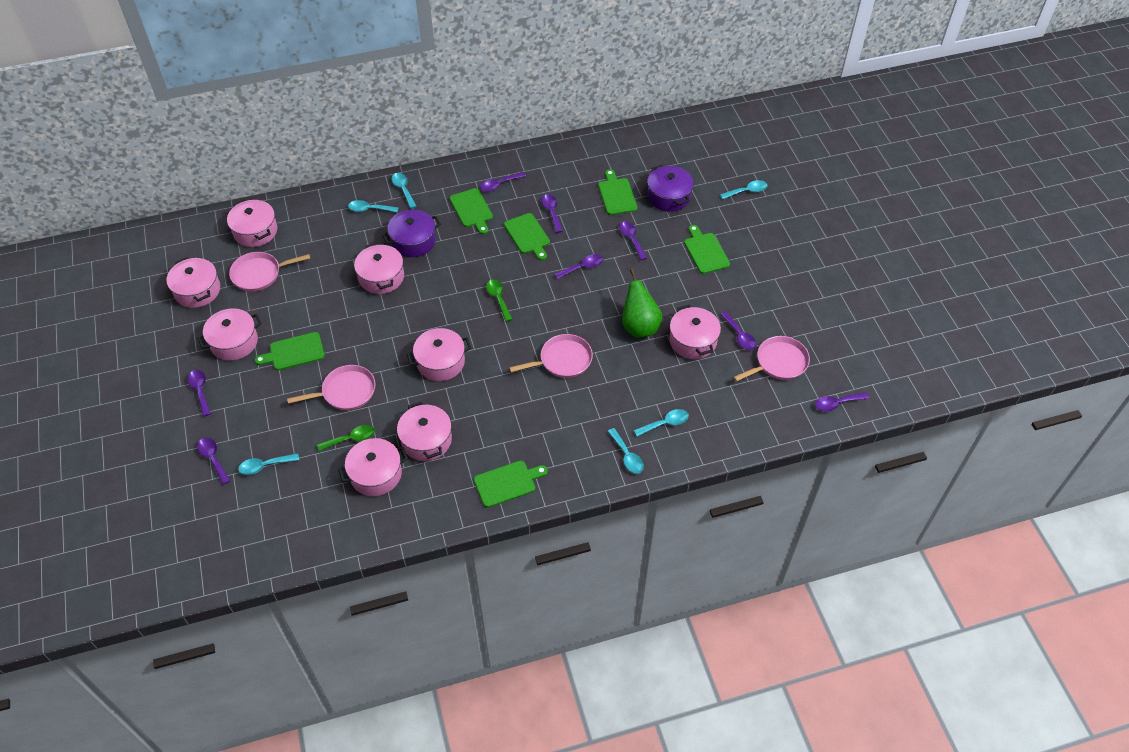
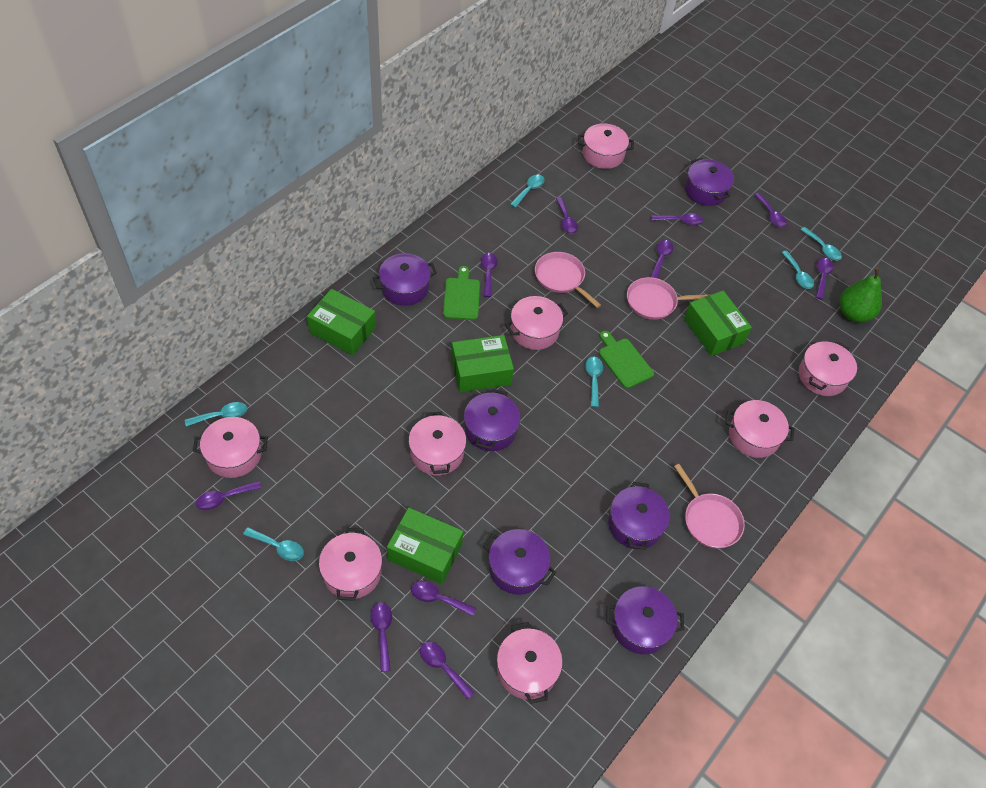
green box: none = 0 -> [307,289,376,355] [387,508,463,584] [451,335,514,392] [684,291,752,356] = 4
green cutting board: [255,332,325,370] [450,188,493,234] [474,461,548,508] [504,213,550,260] [598,169,638,215] [684,225,730,274] = 6 -> [443,266,480,320] [599,331,654,389] = 2
green spoon: [317,425,375,451] [486,279,512,322] = 2 -> none = 0
pink pan: [229,252,310,291] [287,365,375,410] [509,334,593,378] [733,336,810,382] = 4 -> [535,252,601,308] [627,277,711,320] [674,464,745,549] = 3
purple pot: [382,210,441,257] [647,165,693,212] = 2 -> [373,253,437,306] [464,389,521,451] [483,529,556,595] [606,586,684,654] [608,482,670,550] [685,158,734,206] = 6
purple spoon: [187,370,211,417] [197,438,231,485] [480,172,526,192] [541,194,562,233] [554,254,603,279] [619,221,647,260] [720,312,756,350] [815,392,869,411] = 8 -> [196,481,262,510] [371,602,392,672] [411,581,476,616] [420,642,475,699] [481,253,497,297] [556,197,578,234] [651,213,703,225] [651,240,673,279] [754,193,787,227] [816,258,833,300] = 10

